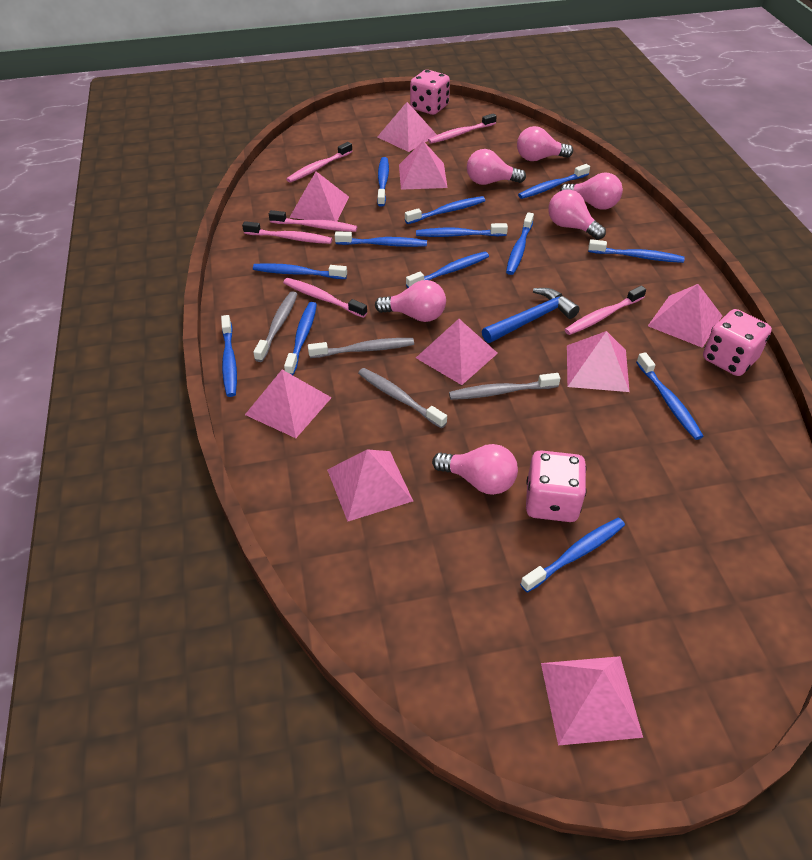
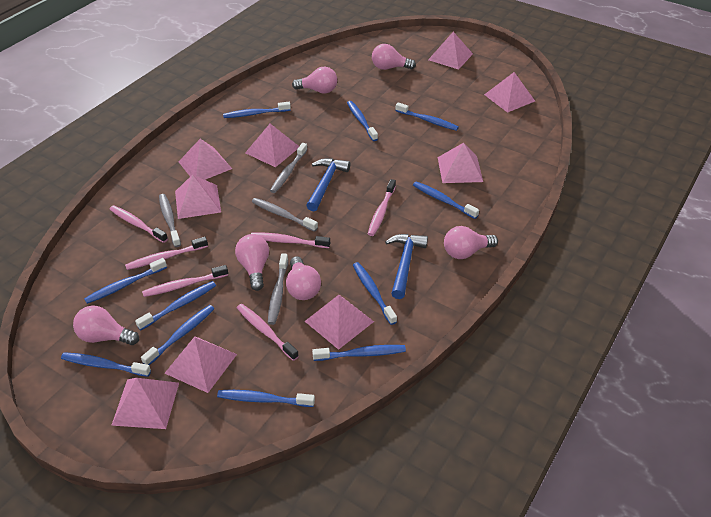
blue hammer: [482,288,580,343] = 1 -> [306,158,350,211] [385,234,428,299] = 2
blue toothbrush: [221,315,237,397] [253,263,347,279] [284,302,317,375] [335,231,427,247] [377,157,389,207] [405,196,485,224] [406,252,489,288] [416,223,508,237] [506,212,534,275] [518,164,590,199] [520,518,625,592] [588,239,685,263] [636,352,704,440] = 13 -> [61,352,151,377] [84,258,167,304] [135,281,216,330] [141,305,215,365] [217,390,315,407] [223,102,291,118] [312,345,406,361] [347,101,378,141] [353,262,397,325] [395,102,459,131] [413,181,479,219] = 11
pink dice: [410,70,450,115] [526,450,587,522] [703,309,772,376] = 3 -> none = 0

